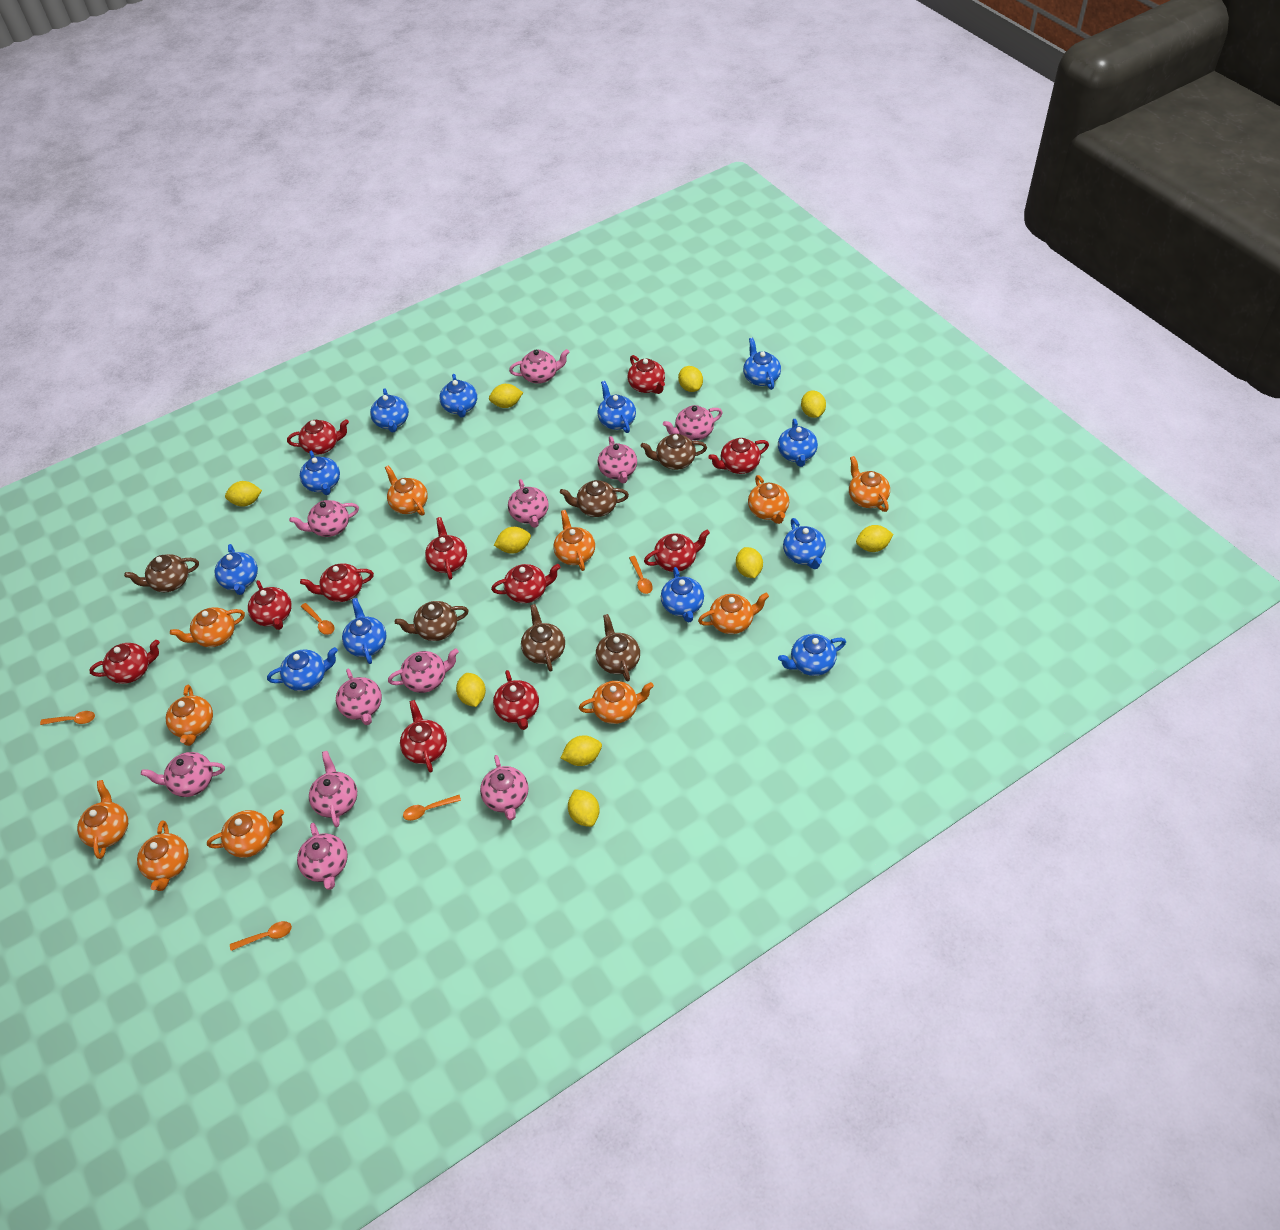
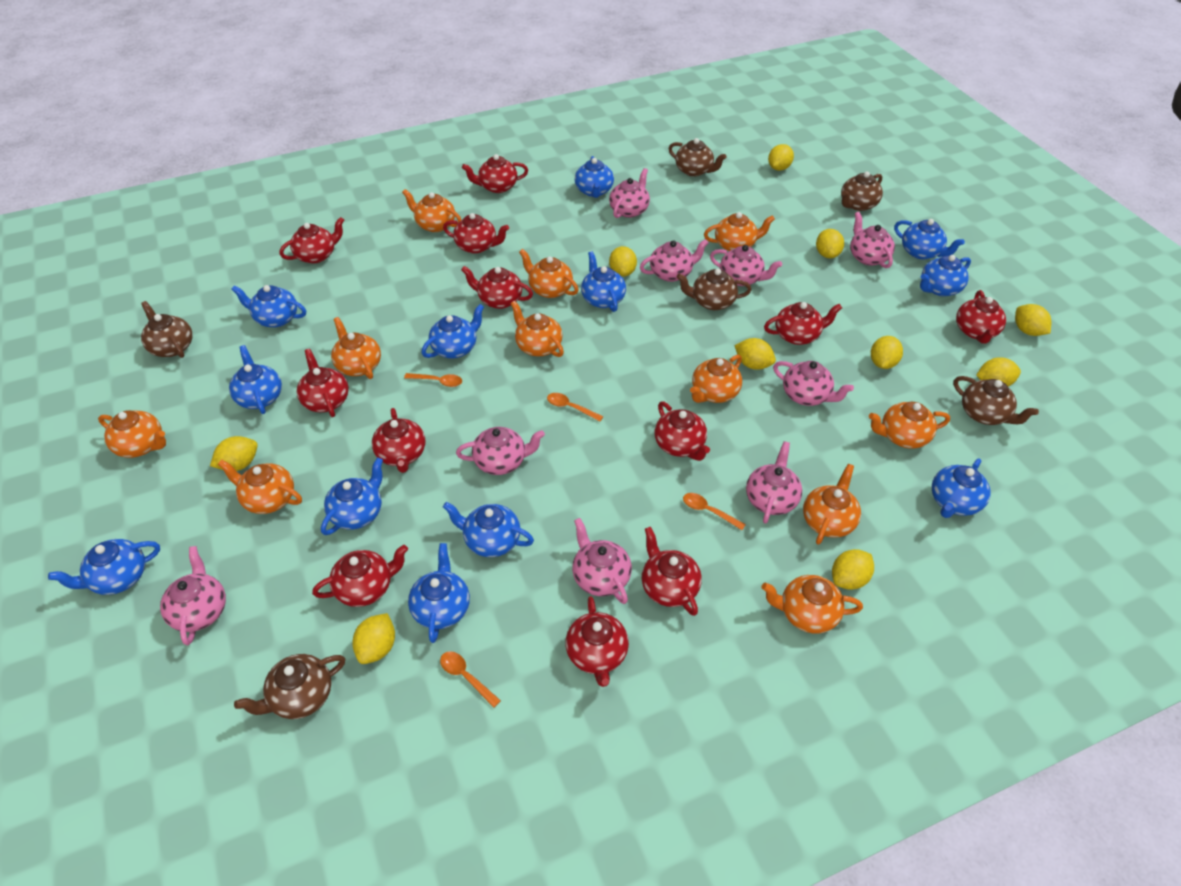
orange spoon: [40,711,95,725] [230,921,292,951] [301,603,335,635] [403,795,461,821] [629,556,653,594] = 5 -> [404,373,462,387] [440,651,501,707] [547,393,604,421] [683,493,746,530] = 4
pink teapot: [141,752,225,797] [289,500,359,537] [297,823,348,890] [309,751,357,827] [336,669,382,725] [388,648,459,693] [480,755,528,821] [508,479,549,528] [509,349,569,384] [598,436,637,483] [663,405,723,441] = 11 -> [160,546,226,645] [456,427,545,475] [572,518,632,604] [609,168,650,218] [640,239,708,282] [710,245,782,286] [746,441,802,524] [773,361,854,406] [850,212,895,268] = 9
red teapot: [89,640,160,684] [248,580,292,630] [287,419,349,455] [300,563,374,602] [400,700,447,773] [425,517,467,580] [491,564,560,603] [493,670,539,730] [628,355,665,394] [644,529,710,572] [708,438,769,474] = 11 -> [279,217,344,264] [297,349,349,417] [312,545,408,607] [372,408,426,473] [443,213,509,254] [461,266,533,309] [462,154,528,193] [565,596,629,687] [642,527,702,616] [655,401,710,461] [764,302,842,345] [956,290,1006,344] = 12

